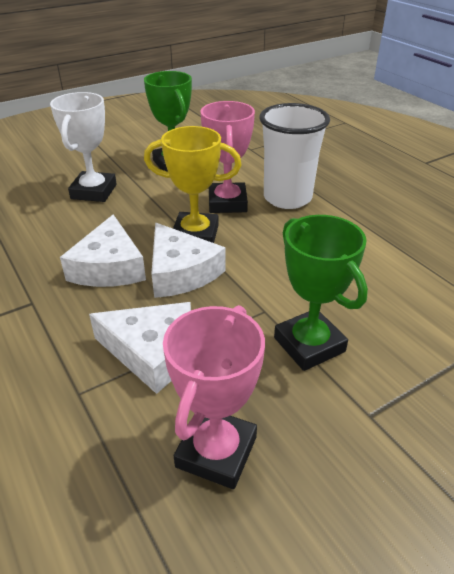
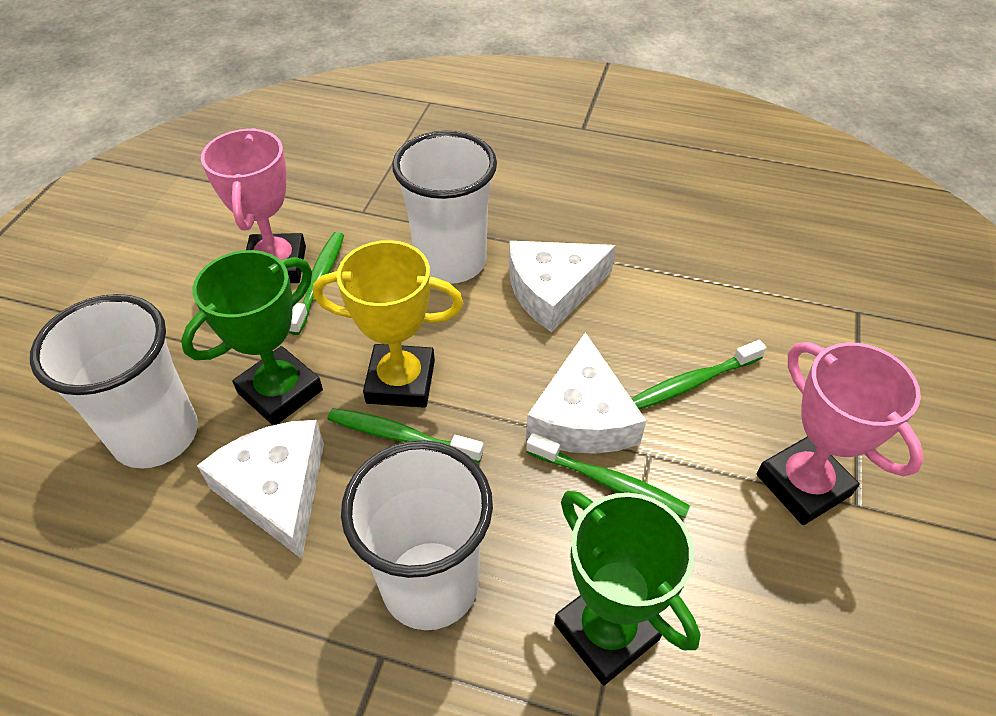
green toothbrush: none = 0 -> [289,232,344,335] [327,408,484,463] [526,433,690,518] [631,340,766,409] = 4
white cup: [259,103,330,209] = 1 -> [30,294,198,469] [341,440,493,630] [392,131,497,284] = 3
white trophy: [50,92,117,202] = 1 -> none = 0

